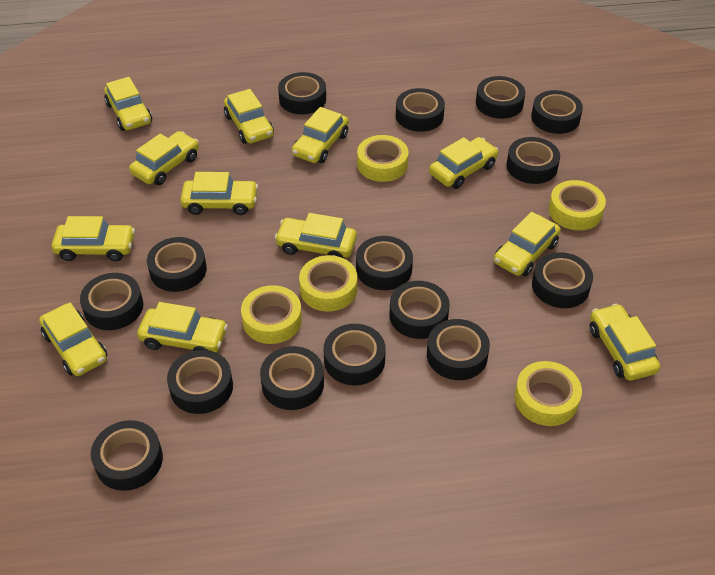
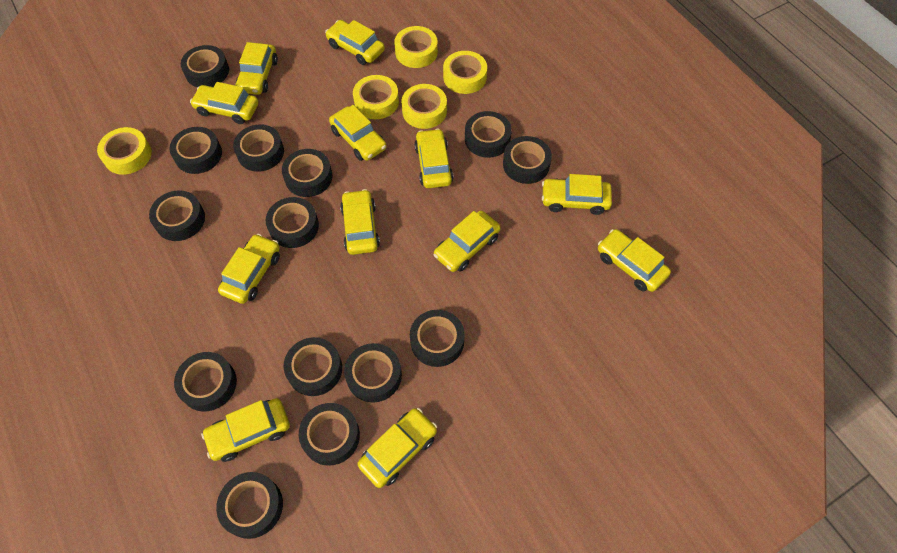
black tape: [80,273,143,330] [91,420,163,491] [147,237,207,292] [167,350,233,414] [260,346,324,410] [278,72,326,114] [324,324,386,385] [356,236,413,290] [390,281,450,339] [396,88,445,132] [427,319,490,380] [476,76,525,119] [506,137,560,184] [531,90,583,134] [532,252,593,308] = 15 -> [149,190,205,241] [170,127,222,174] [174,352,237,412] [181,45,229,87] [216,472,283,539] [233,124,284,172] [265,197,319,248] [282,149,333,197] [284,337,342,396] [299,403,360,466] [344,343,402,403] [410,310,465,367] [465,111,512,158] [503,136,552,184] = 14

